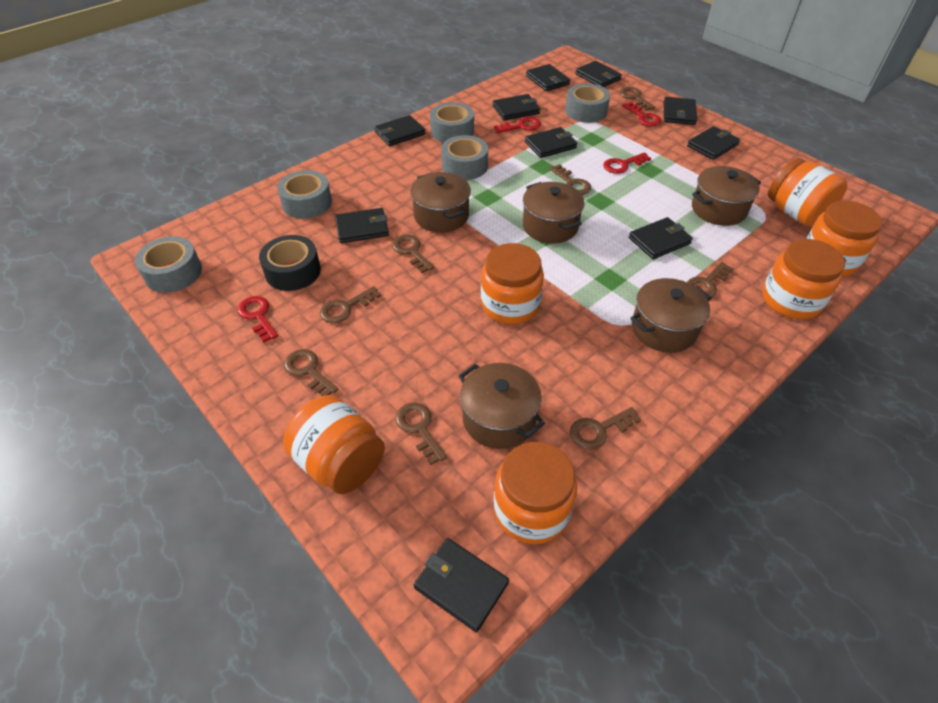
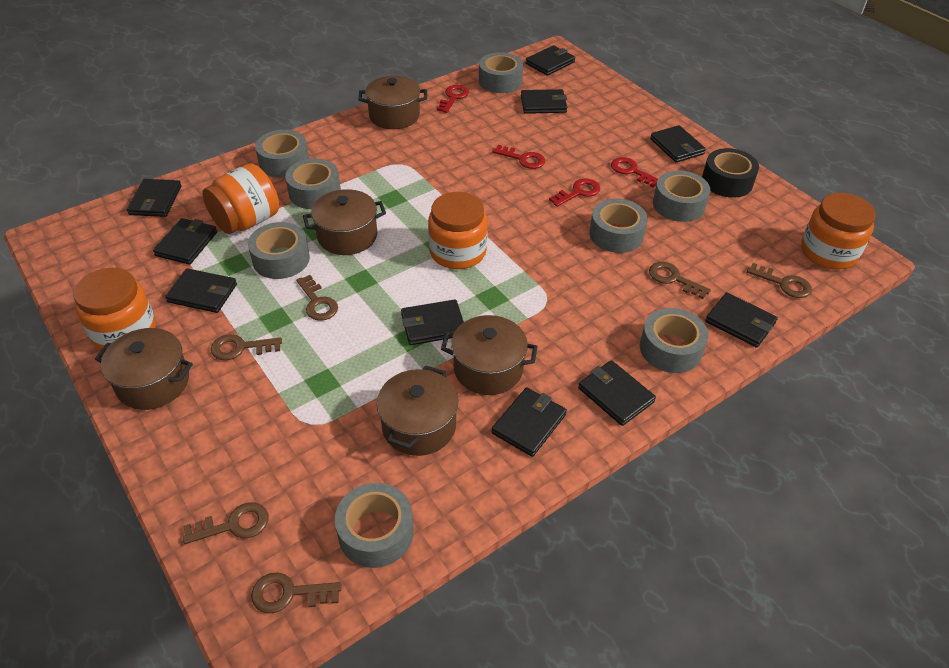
brown key: [284,349,338,396] [320,286,381,323] [392,235,434,273] [395,403,447,465] [550,164,591,195] [570,407,641,450] [620,87,655,111] [687,262,734,297] = 8 -> [183,502,269,544] [211,334,282,360] [251,572,341,613] [296,275,338,321] [649,262,711,299] [747,263,812,298] = 6
grey tape: [135,236,202,293] [277,170,332,219] [430,102,474,143] [441,135,488,180] [565,83,610,123] = 5 -> [248,222,310,279] [255,130,309,178] [285,158,341,209] [335,483,414,568] [479,52,523,93] [589,199,648,253] [640,308,708,373] [653,170,710,222] = 8
orange jar: [283,395,385,494] [481,243,544,324] [494,442,577,544] [762,239,845,319] [768,158,847,227] [806,201,882,277] = 6 -> [73,268,156,350] [202,163,279,234] [428,192,488,269] [801,193,876,270] = 4

